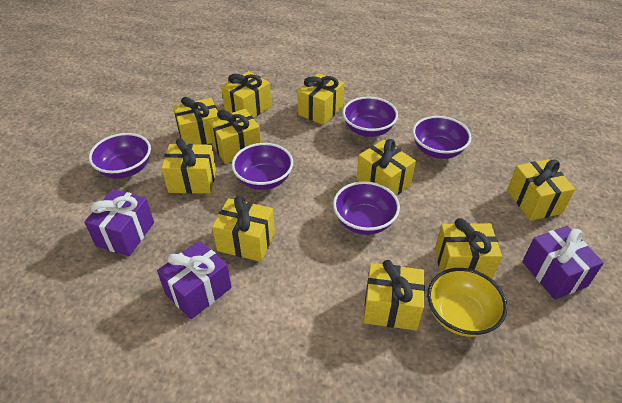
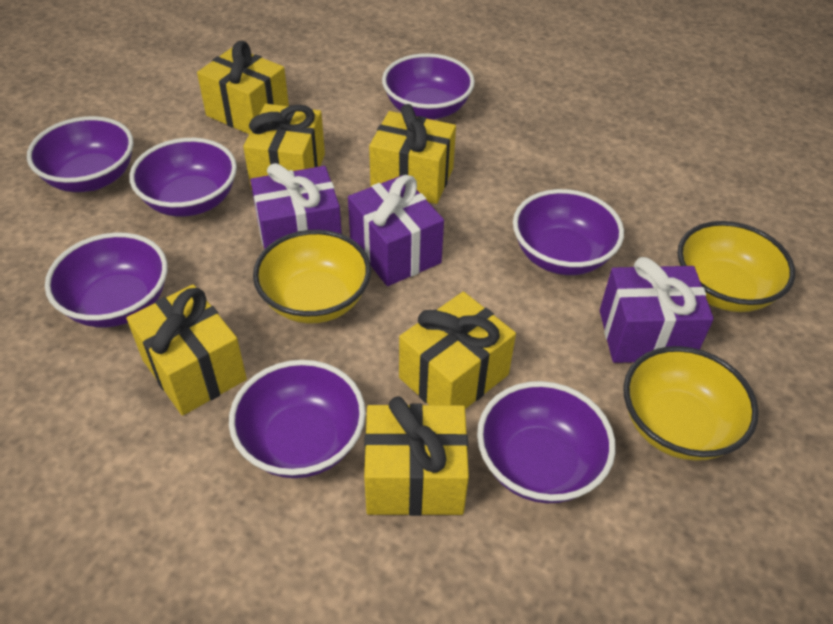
purple bowl: [89,133,151,179] [232,143,293,190] [333,181,400,235] [342,97,398,137] [413,116,472,159] = 5 -> [27,116,134,192] [45,233,168,328] [129,138,237,217] [229,360,366,478] [382,53,475,120] [477,381,616,503] [513,189,624,275] = 7
yellow bowl: [427,268,507,337] = 1 -> [253,230,371,324] [623,346,759,461] [678,221,795,312] = 3
yellow gift: [161,138,216,194] [173,97,218,145] [208,109,261,164] [212,195,275,262] [221,71,271,118] [298,73,344,125] [357,139,416,196] [364,260,425,331] [435,218,502,279] [507,159,575,221] = 10 -> [127,284,247,416] [197,41,289,134] [243,104,325,190] [364,397,469,516] [369,104,456,204] [399,292,516,409] = 6

